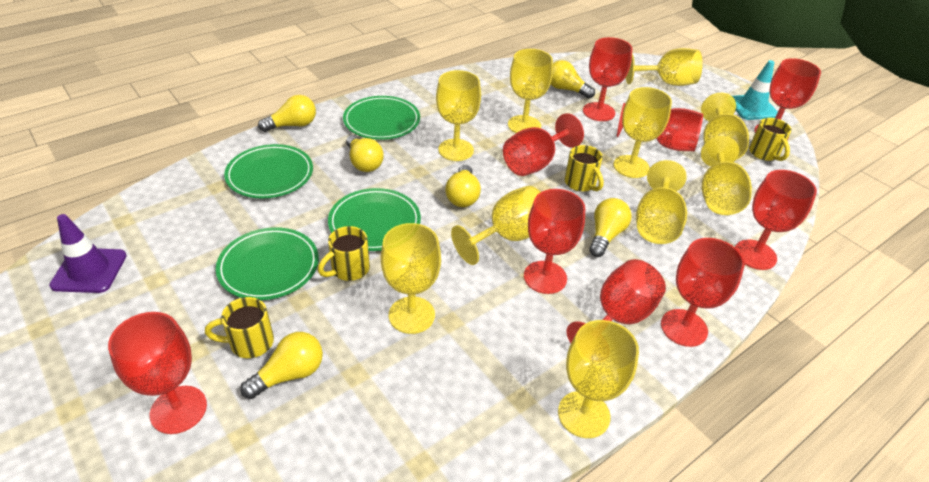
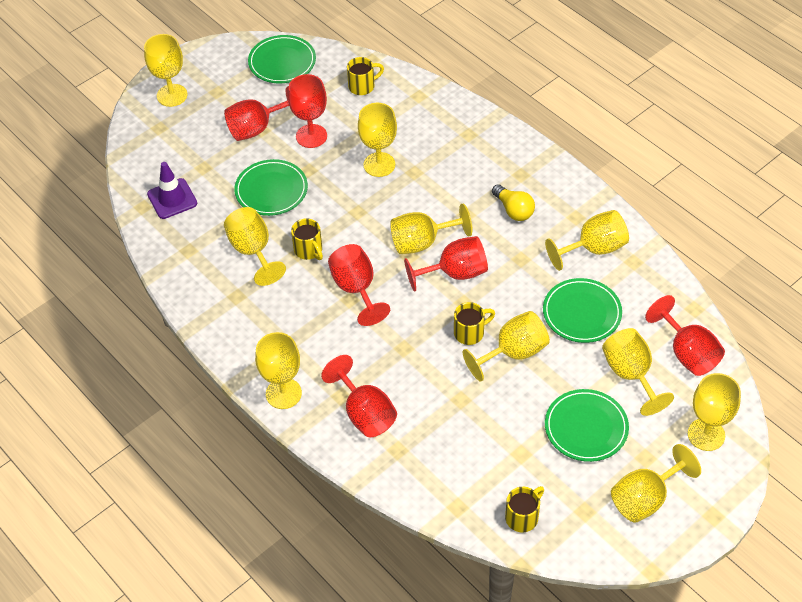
red goblet: [108,312,207,434] [503,113,584,176] [524,189,585,294] [566,259,666,343] [583,37,632,121] [617,103,703,151] [661,238,745,347] [735,170,817,270] [754,58,821,140] = 9 -> [224,86,289,141] [288,74,327,148] [321,355,397,437] [328,244,390,326] [404,236,488,292] [645,295,725,376] = 6
turquoise traffic cone: [732,60,778,120] = 1 -> none = 0
yellow light bulb: [240,332,323,399] [258,95,316,132] [346,135,384,172] [445,165,481,207] [551,60,595,99] [589,198,631,257] = 6 -> [492,184,535,221] = 1

